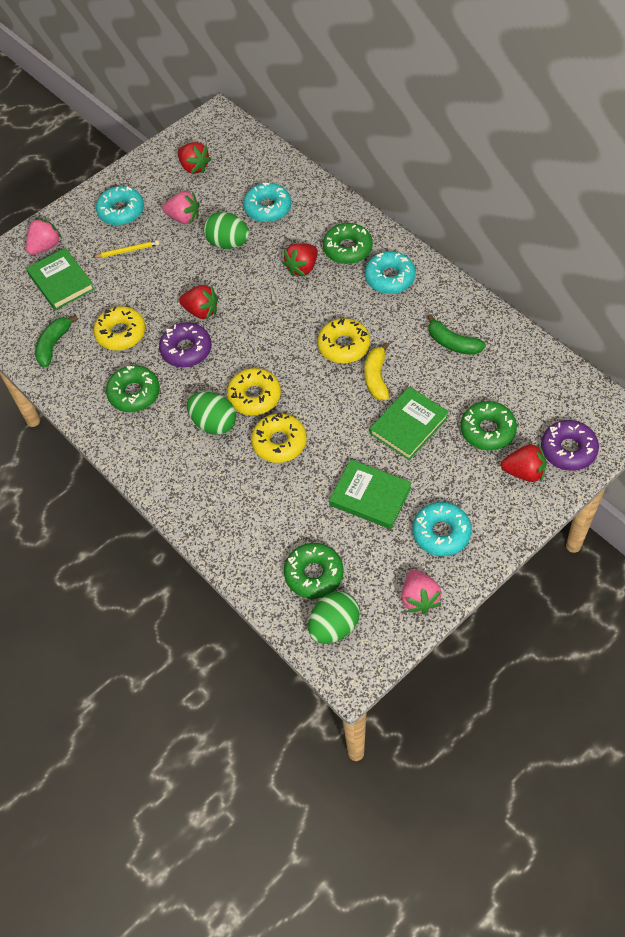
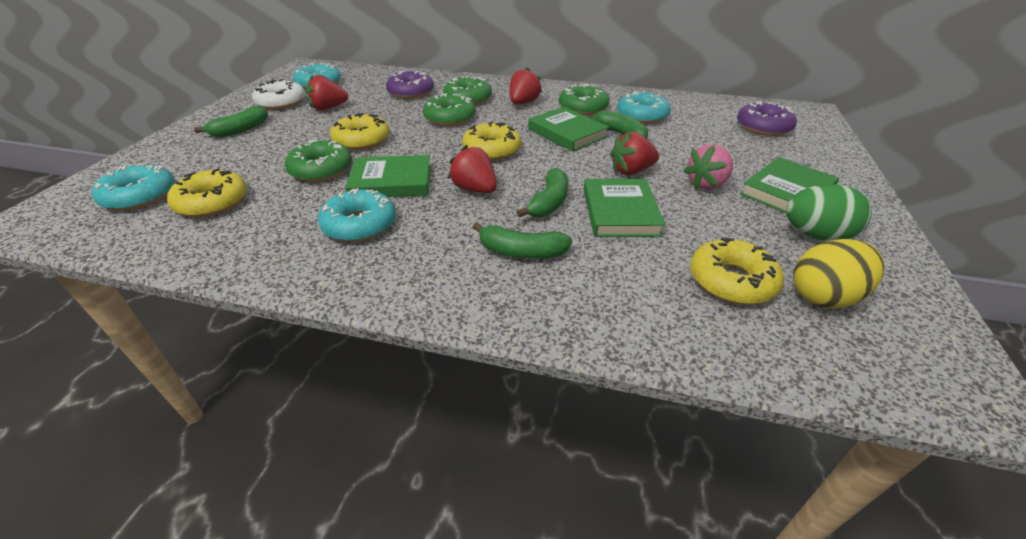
green banana: [35,315,78,367] [427,314,486,355] = 2 -> [194,105,268,137] [473,222,572,259] [517,168,568,217] [592,110,648,138] = 4
green book: [26,248,95,310] [329,460,412,529] [370,387,449,460] = 3 -> [345,155,431,197] [528,107,609,151] [584,179,666,237] [740,157,839,213] = 4
green egg: [187,392,236,435] [204,212,249,249] [308,591,360,644] = 3 -> [786,184,872,241] = 1
pink strawberry: [26,218,62,255] [162,191,199,224] [402,569,441,614] = 3 -> [683,144,733,190] = 1
white donut: none = 0 -> [252,79,306,110] = 1
yellow banana: [365,342,389,400] = 1 -> none = 0
yellow egg: none = 0 -> [793,239,885,309] = 1
yellow pencil: [93,240,160,258] = 1 -> none = 0

